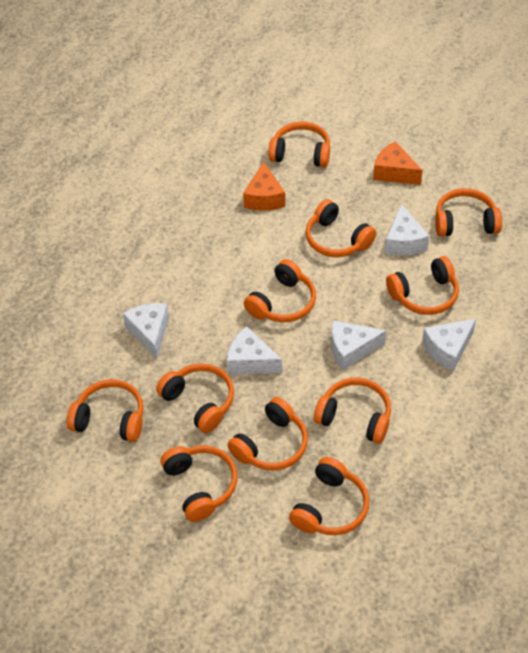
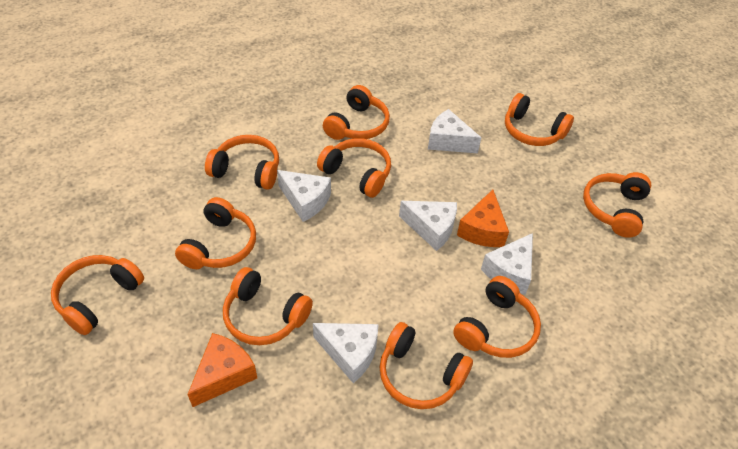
orange headphones: [67,379,144,442] [156,363,234,433] [160,445,237,522] [228,397,308,471] [244,259,316,322] [268,122,330,167] [289,457,369,535] [306,199,376,257] [314,377,391,444] [386,256,459,315] [435,188,502,237] = 11 -> [51,255,144,335] [175,197,256,269] [205,135,279,190] [223,267,313,345] [317,138,391,198] [323,85,390,140] [380,322,473,409] [453,276,541,358] [505,93,574,146] [583,172,651,238] = 10

